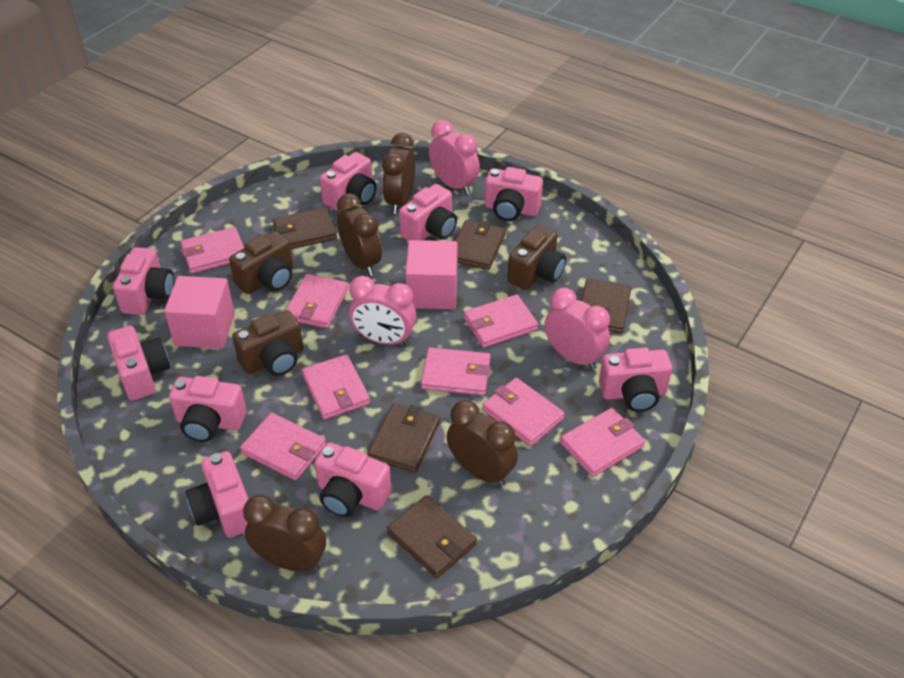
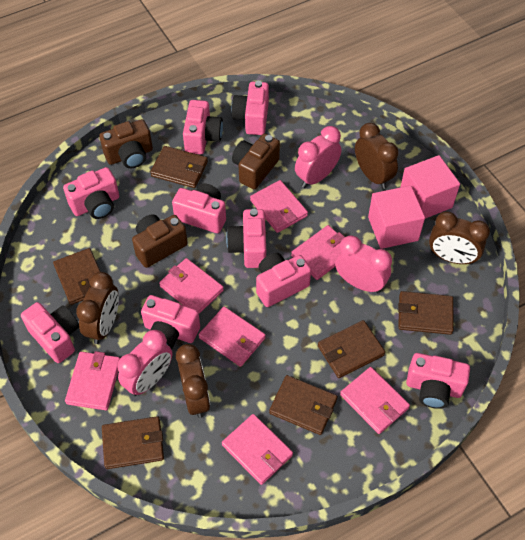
brown wallet: [273,207,337,249] [367,403,440,472] [387,495,477,578] [455,220,506,270] [581,279,631,333] = 5 -> [53,248,101,305] [102,416,164,469] [150,146,208,188] [269,375,338,435] [318,320,385,378] [398,291,454,335] = 6
pink wallet: [180,227,244,273] [240,413,326,481] [286,274,348,328] [302,354,370,420] [421,347,491,396] [464,294,538,348] [482,378,565,446] [560,408,645,477] = 8 -> [65,351,120,410] [159,258,224,314] [199,307,266,367] [222,414,293,485] [250,180,308,233] [291,225,345,280] [340,367,410,434] = 7

